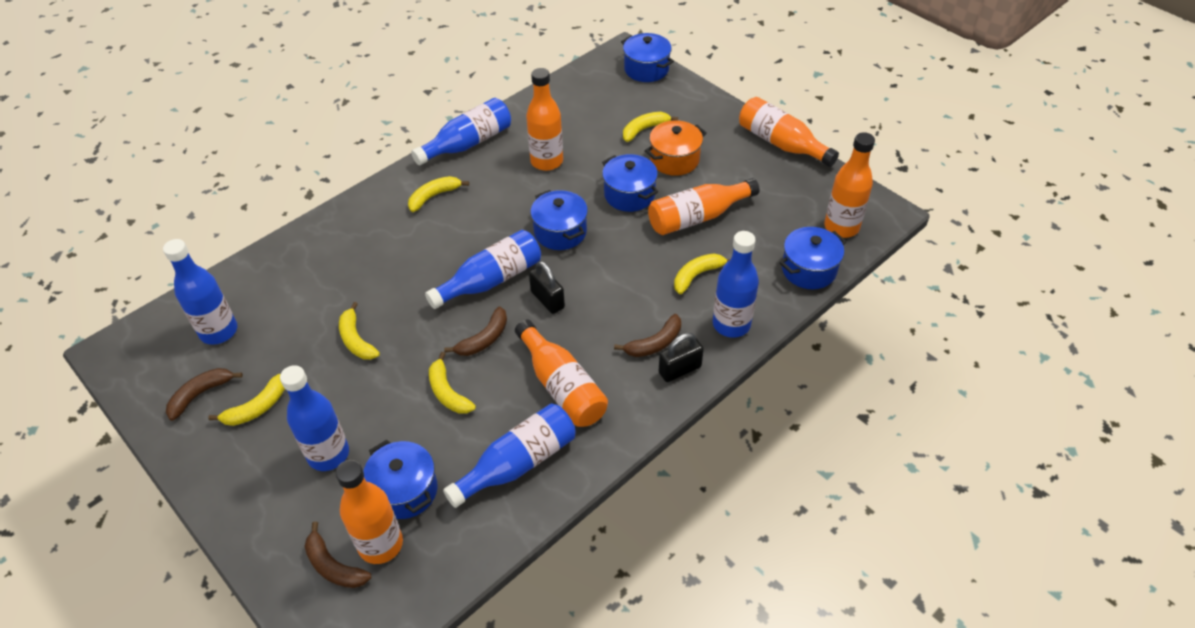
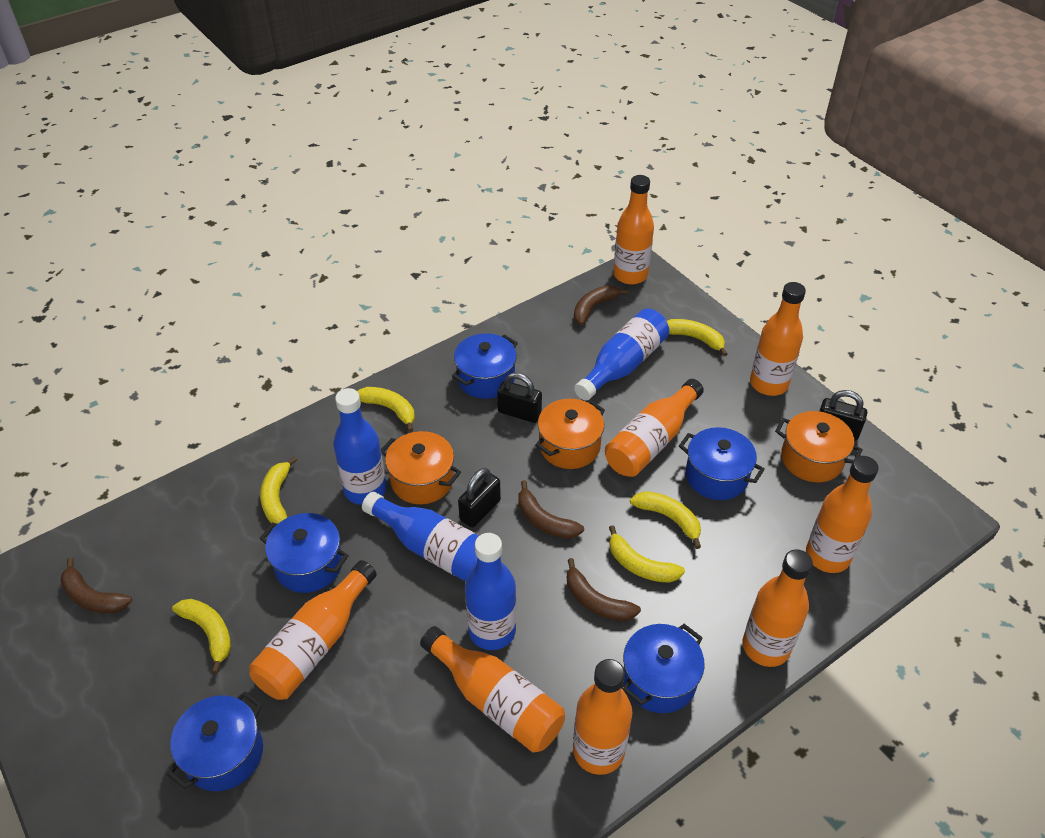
black padlock: [529,261,565,314] [659,333,704,382] = 2 -> [458,468,501,528] [497,372,542,423] [819,390,867,441] = 3
blue bottle: [163,239,237,345] [280,365,349,471] [411,98,511,165] [425,230,541,309] [443,404,576,508] [712,231,759,338] = 6 -> [333,388,386,505] [362,492,479,582] [465,533,516,650] [574,308,669,401] = 4
orange bottle: [335,460,403,564] [515,320,608,427] [526,68,563,171] [648,178,760,235] [739,97,839,167] [824,132,875,238] = 6 -> [249,560,377,700] [420,626,565,753] [573,659,632,775] [605,379,704,477] [613,175,654,285] [743,549,813,667] [750,282,806,396] [806,456,879,573] = 8
orange pot: [645,120,707,176] = 1 -> [381,431,461,504] [535,399,605,469] [775,411,863,482] = 3

